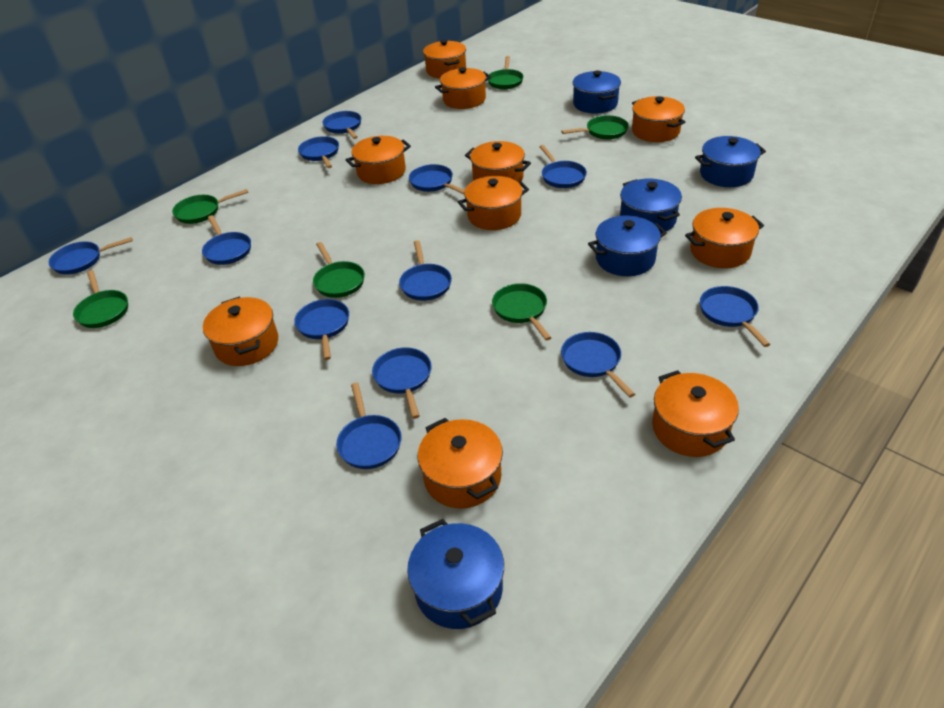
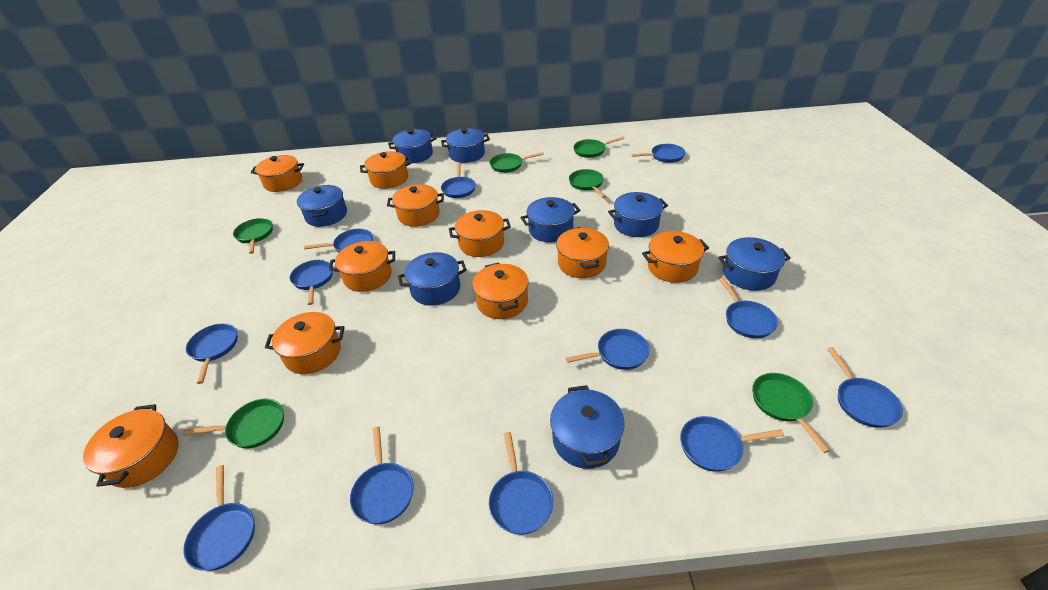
blue pot: [407,519,504,629] [573,71,621,114] [588,216,667,276] [620,178,682,234] [695,136,766,187] = 5 -> [297,185,347,227] [388,129,437,163] [398,252,467,306] [441,128,490,163] [520,197,581,243] [550,385,625,469] [608,192,668,237] [719,237,791,291] = 8

